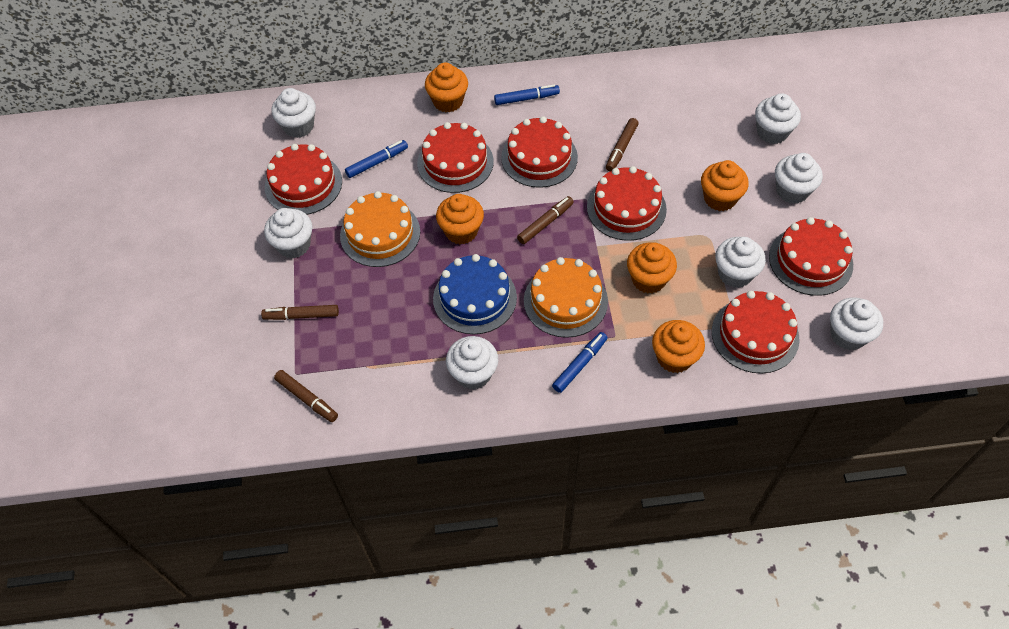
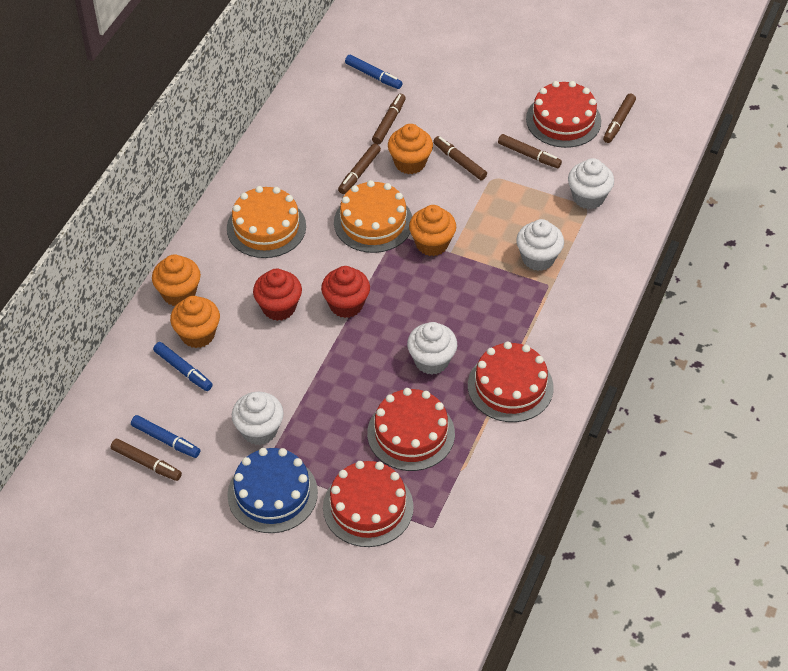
brown marker: [261,305,339,320] [274,370,338,422] [517,196,574,244] [606,118,639,171] = 4 -> [111,439,182,481] [338,143,381,194] [372,94,406,144] [433,136,487,180] [498,134,562,168] [603,93,636,143] = 6
orange cupcake: [425,63,468,112] [436,194,484,244] [627,242,677,293] [652,320,705,373] [701,160,749,211] = 5 -> [152,254,201,306] [170,296,220,348] [388,124,433,174] [409,205,456,256] = 4
red cake: [265,144,342,215] [417,122,494,193] [501,116,578,188] [587,166,667,241] [712,291,800,374] [769,217,853,296] = 6 -> [323,461,414,547] [367,388,455,471] [468,341,554,422] [526,81,601,148] = 4
red cupcake: none = 0 -> [253,269,302,321] [321,266,370,318] = 2
white cupcake: [264,208,313,258] [272,88,316,138] [446,336,498,390] [715,237,766,288] [755,93,801,144] [775,153,823,204] [830,297,883,350] = 7 -> [232,392,284,445] [407,322,457,375] [516,219,564,271] [568,158,614,209] = 4

